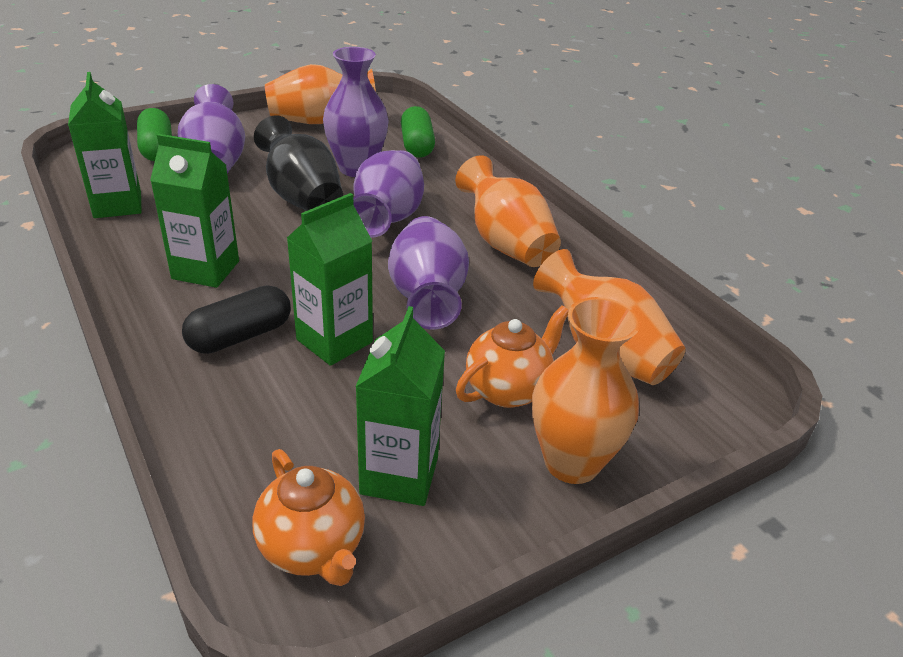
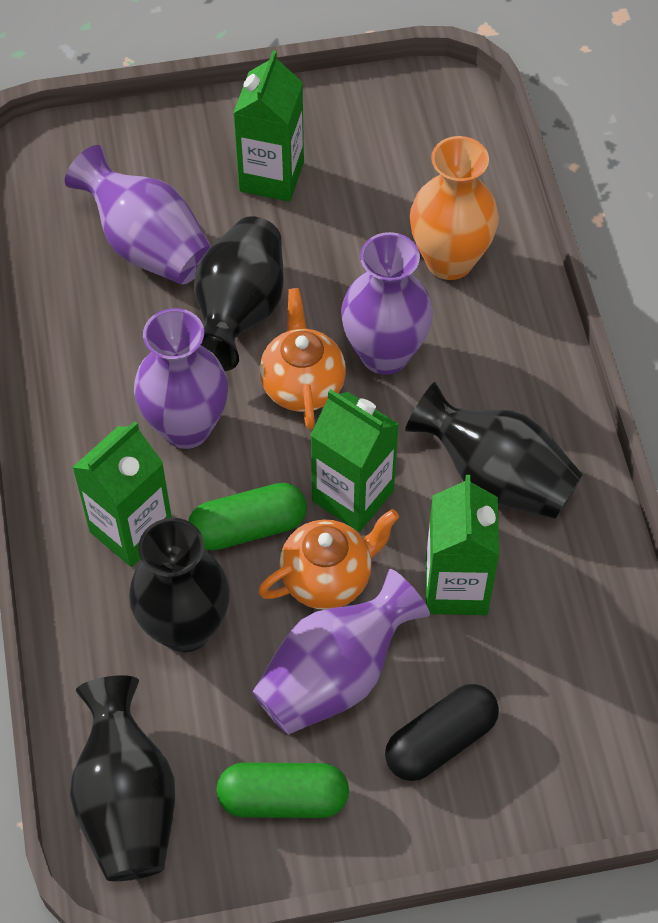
black vase: [254,115,343,211] = 1 -> [70,675,175,881] [129,518,230,652] [194,216,283,371] [405,382,583,519] = 4
orange vase: [265,64,376,124] [455,155,561,267] [532,297,641,484] [533,249,686,385] = 4 -> [410,136,499,280] = 1

